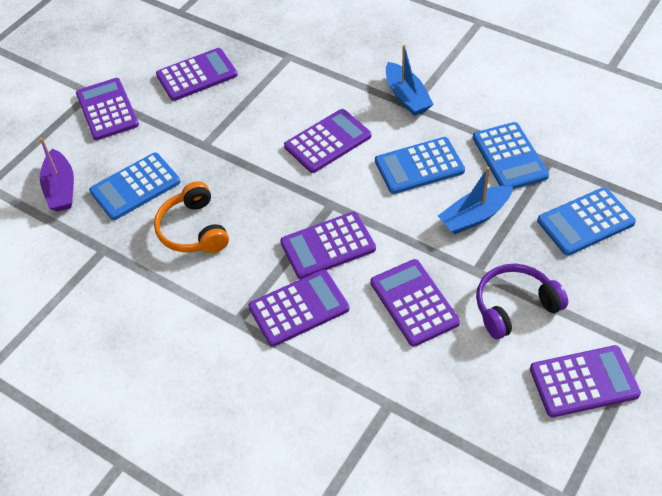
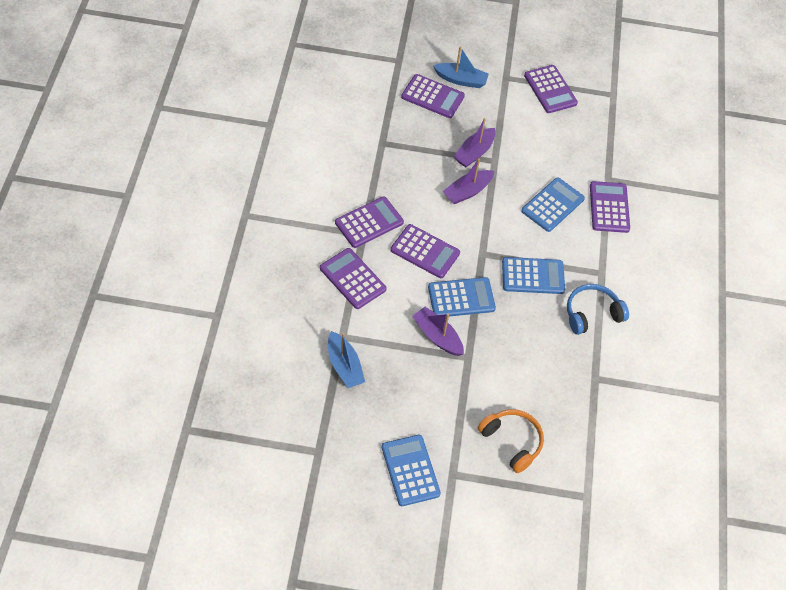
blue headphones: none = 0 -> [567,284,629,335] = 1
purple boat: [40,138,74,212] = 1 -> [412,307,464,356] [443,158,495,204] [454,118,496,167] = 3
purple calculator: [76,78,139,140] [156,48,238,101] [248,270,349,347] [280,212,376,279] [284,109,371,173] [371,259,460,347] [530,345,641,417] = 7 -> [320,248,386,309] [335,196,404,248] [391,224,460,278] [401,74,465,118] [524,65,578,113] [590,181,630,233] = 6
purple headphones: [476,264,568,339] = 1 -> none = 0

